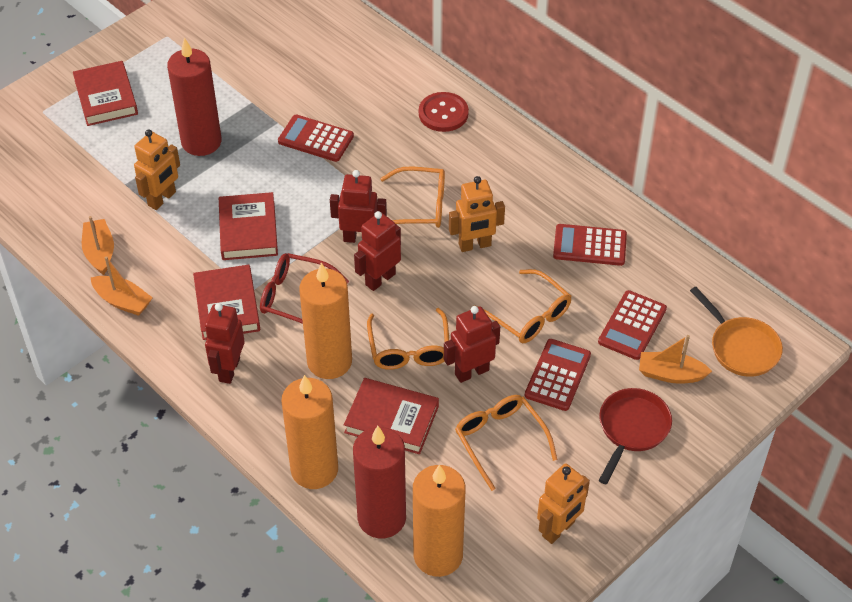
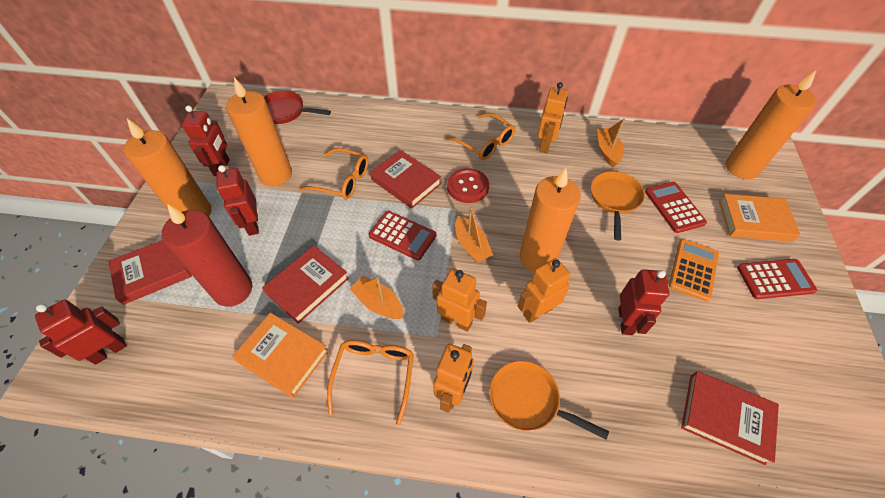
orange book: none = 0 -> [232,313,329,398] [719,194,800,242] = 2
orange calculator: none = 0 -> [669,239,719,302] = 1
orange candle: [282,375,338,489] [299,263,352,379] [413,465,466,577] = 3 -> [124,119,212,216] [226,77,292,186] [520,168,581,272] [726,70,817,179] = 4
orange glasses: [367,308,449,370] [380,167,445,228] [455,395,557,491] [474,269,571,343] = 4 -> [300,148,368,200] [327,340,414,425] [446,113,515,160] = 3
orange pan: [690,287,783,377] = 1 -> [489,361,609,440] [591,171,645,240] = 2
orange robot: [134,129,180,210] [449,176,505,252] [537,464,590,544] = 3 -> [432,268,487,332] [433,344,474,413] [518,258,571,323] [537,82,568,153] = 4
red calculator: [278,115,354,162] [525,339,591,411] [553,224,627,266] [598,290,667,360] = 4 -> [369,211,437,260] [645,182,707,233] [737,259,817,299] = 3
red candle: [167,38,222,156] [353,426,406,538] = 2 -> [161,204,252,307] = 1
red glasses: [260,253,349,324] = 1 -> none = 0

